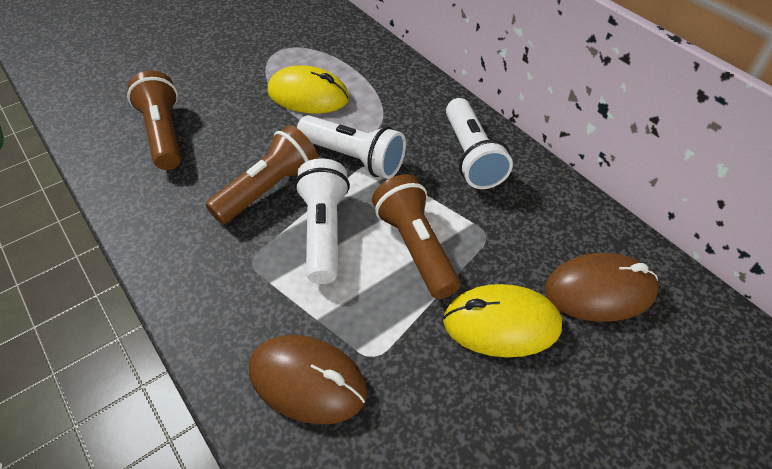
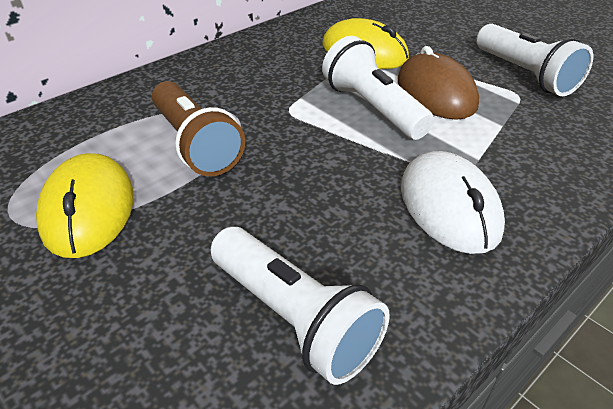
brown flashlight: [127,70,181,170] [205,125,319,224] [372,174,460,299] = 3 -> [152,81,245,176] = 1
brown mouse: [249,335,367,424] [545,253,659,322] = 2 -> [397,46,479,120] = 1
white mouse: none = 0 -> [401,151,505,254] = 1

